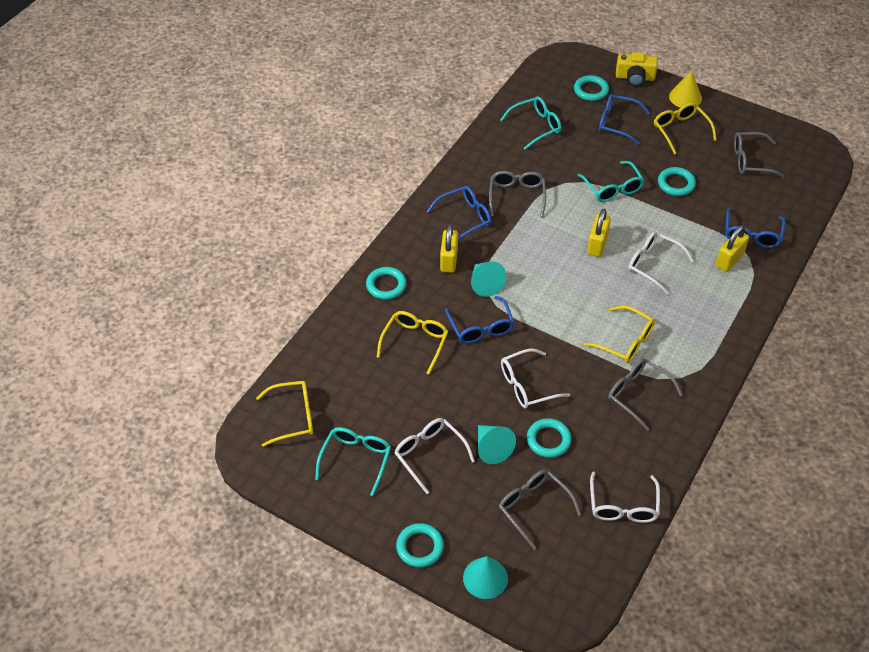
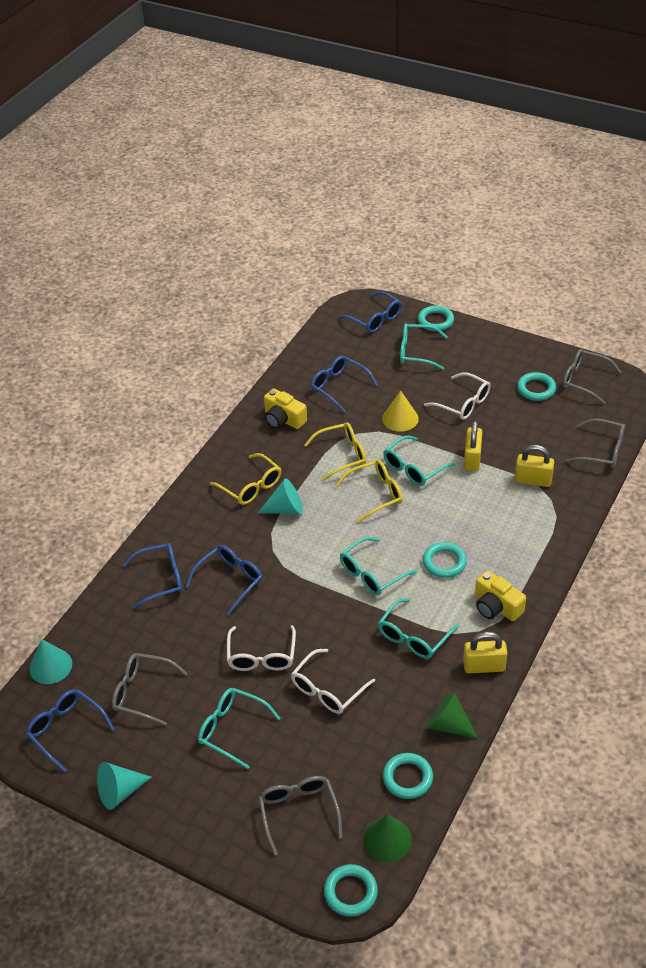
blue glasses: [427,186,491,240] [445,296,515,344] [599,94,650,145] [726,207,785,248] = 4 -> [26,689,115,773] [123,543,183,609] [186,545,263,616] [311,356,378,412] [339,291,402,333] = 5
green cone: none = 0 -> [363,814,412,862] [426,691,479,739] = 2
turquoise glasses: [315,427,391,496] [500,96,561,150] [577,161,645,202] = 3 -> [198,688,281,769] [340,537,417,595] [378,598,459,659] [383,435,455,486] [400,323,447,370] = 5
white glasses: [394,418,475,494] [501,349,570,408] [590,472,660,523] [628,232,694,295] = 4 -> [227,625,296,671] [291,649,375,714] [424,372,490,420] = 3
yellow camera: [616,52,658,87] = 1 -> [264,388,307,429] [475,570,526,621] = 2
yellow glasses: [256,381,313,447] [377,311,448,374] [584,306,655,363] [654,103,717,155] = 4 -> [210,453,281,505] [304,423,366,481] [335,460,403,523] = 3

